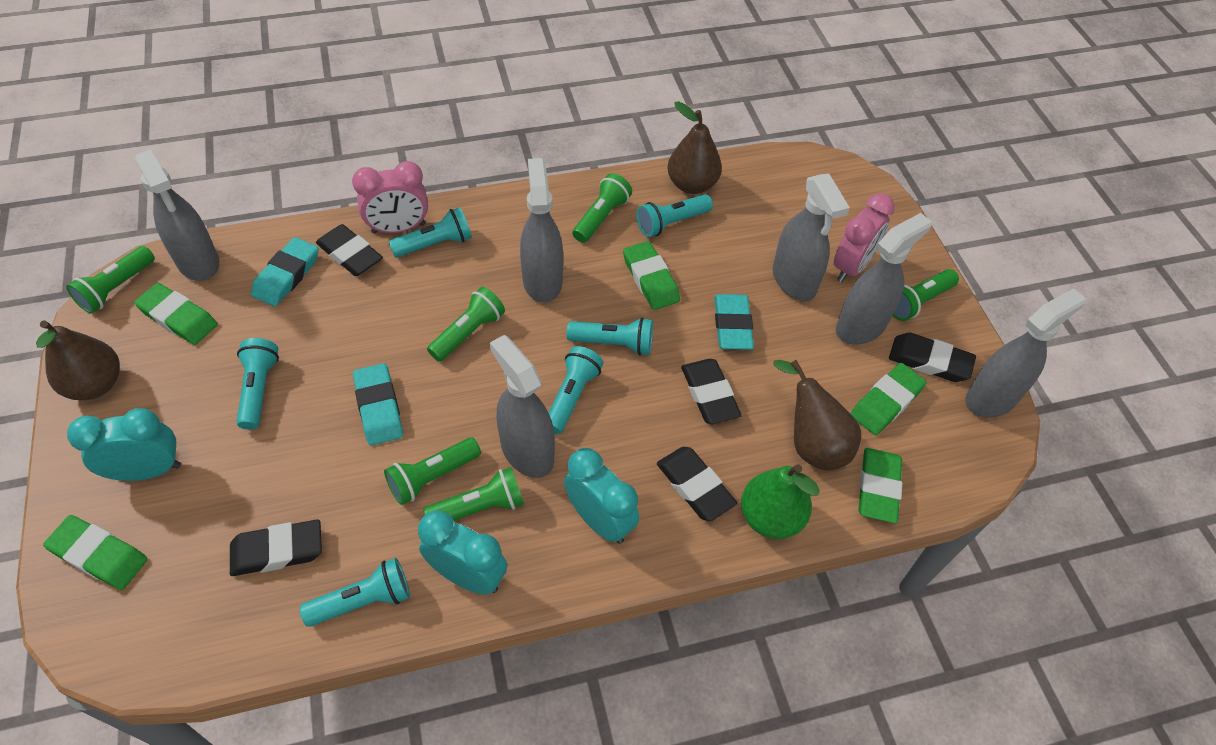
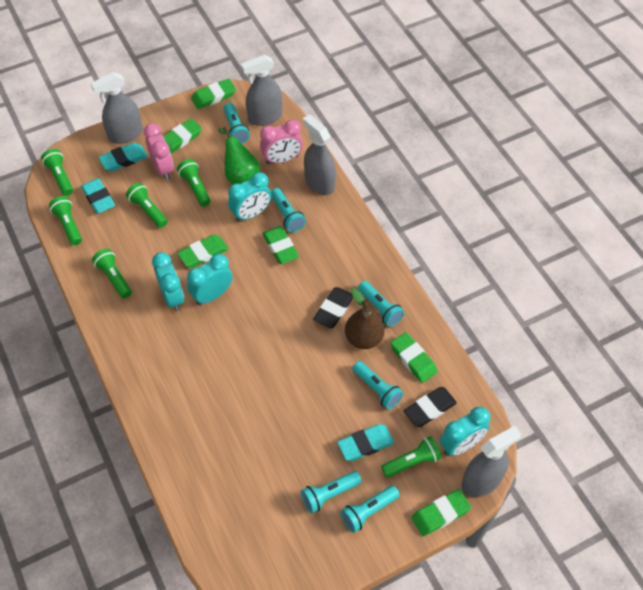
black eraser: [230,519,322,576] [316,224,383,276] [657,447,737,521] [681,359,742,424] [889,333,976,382] = 5 -> [313,287,353,328] [404,387,457,427] = 2
brown pear: [36,320,120,400] [667,101,722,194] [773,360,861,471] = 3 -> [345,288,385,349] = 1
green eraser: [43,515,147,590] [134,283,218,345] [623,241,680,310] [850,363,927,435] [858,448,902,524] = 5 -> [163,118,202,153] [177,235,228,268] [191,79,236,109] [262,226,299,264] [390,332,438,383] [411,489,471,537] = 6
grey spray bottle: [135,149,219,281] [490,335,555,478] [520,158,563,303] [773,174,850,301] [836,213,932,345] [966,288,1086,418] = 6 -> [90,72,143,144] [241,55,282,126] [303,115,336,195] [462,426,521,497] = 4
turquoise clock: [67,408,181,481] [418,511,507,595] [564,448,639,544] = 3 -> [152,252,184,311] [187,254,233,305] [228,172,271,222] [440,407,490,456] = 4

